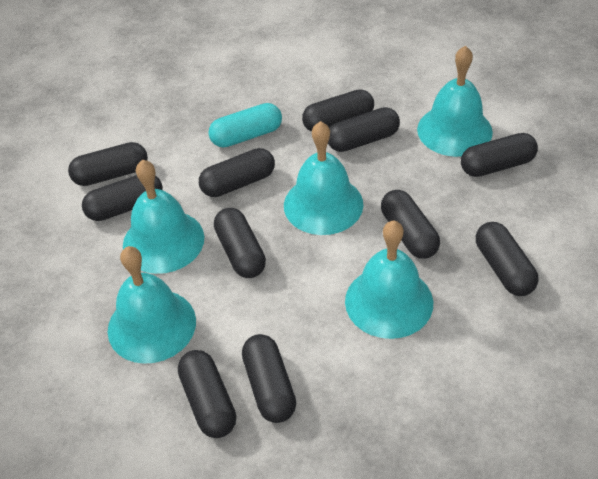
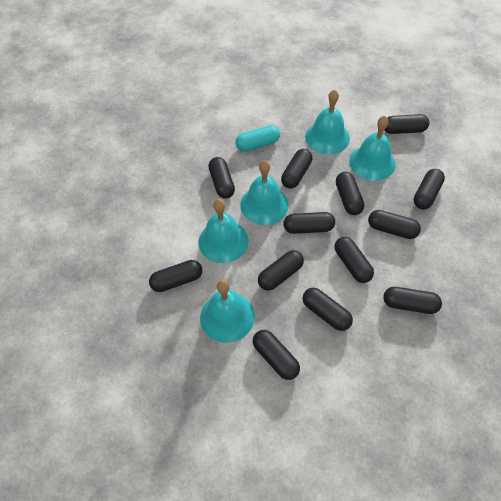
black capsule: [68,142,148,186] [82,175,163,221] [178,350,236,438] [199,148,275,197] [214,208,266,278] [242,334,296,423] [302,89,374,132] [328,107,400,152] [381,190,440,259] [461,133,538,177] [476,222,538,296] = 11 -> [149,260,202,292] [208,157,235,199] [253,330,300,380] [258,250,304,291] [281,149,312,188] [283,212,335,234] [302,288,353,331] [334,237,374,283] [336,172,364,215] [368,210,421,239] [383,287,442,314] [384,114,429,134] [414,169,445,209] = 13

